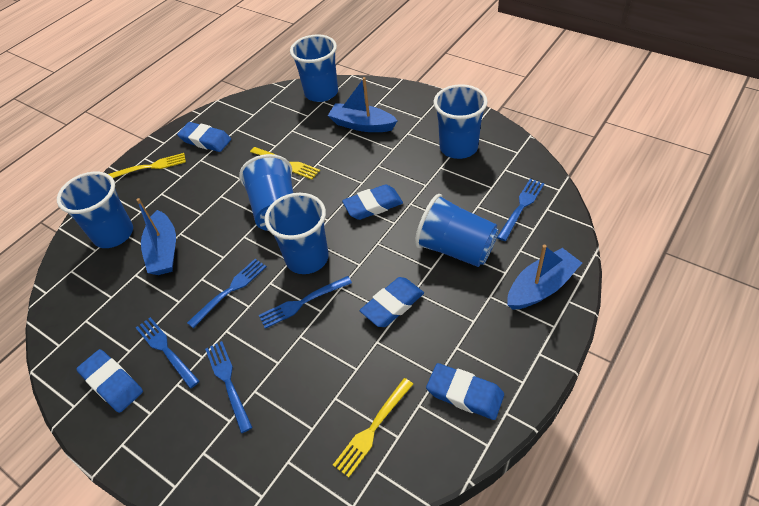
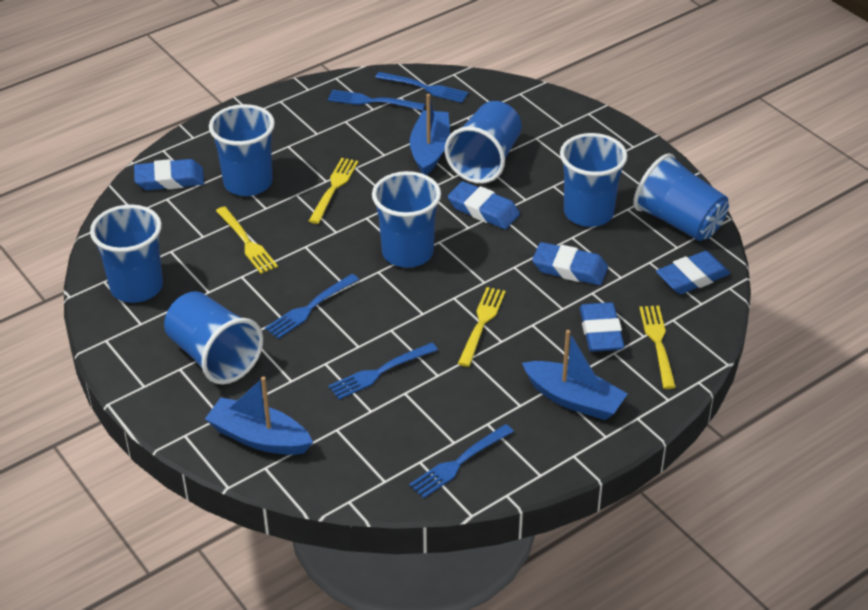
blue cup: [57,172,133,248] [239,154,293,231] [265,193,329,274] [290,34,338,102] [415,194,499,267] [434,84,488,159] = 6 -> [90,204,163,303] [164,291,263,385] [209,104,275,196] [372,171,441,268] [445,101,522,184] [560,133,628,227] [633,153,729,241] = 7
yellow fork: [109,153,186,178] [250,147,320,180] [333,378,413,477] = 3 -> [216,206,278,274] [309,158,358,224] [458,287,506,367] [639,306,676,389] = 4

